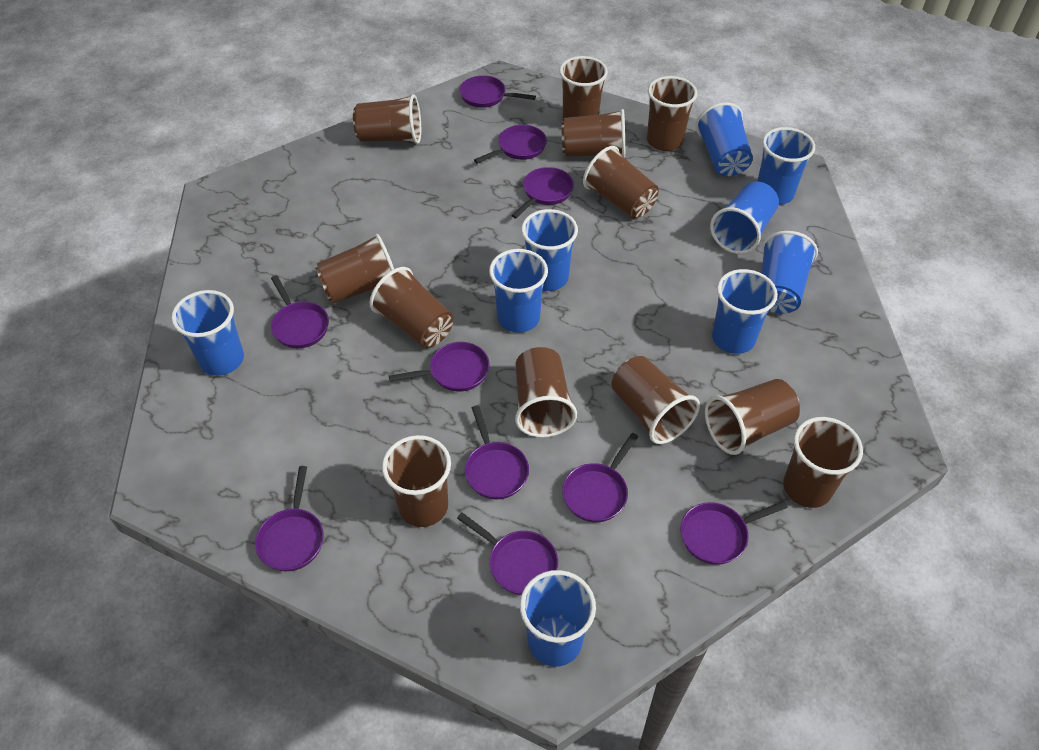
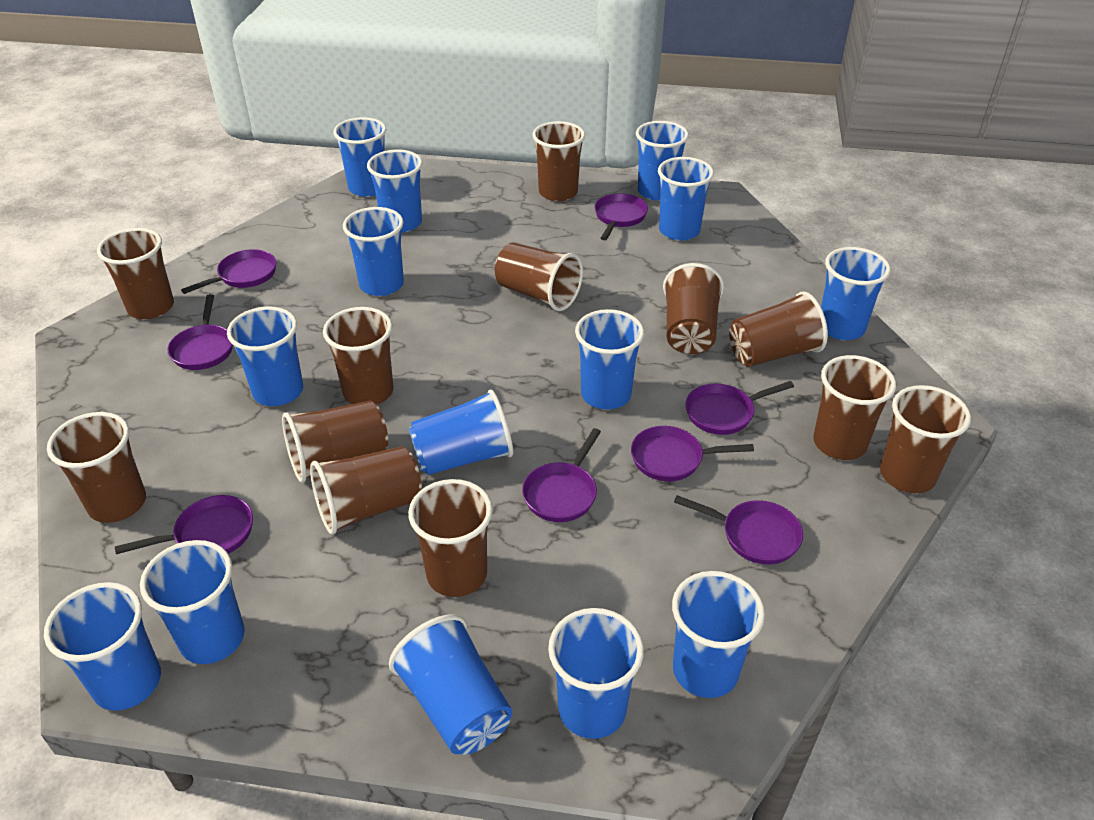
blue cup: [171,290,244,376] [489,249,548,333] [520,570,596,667] [521,209,578,291] [695,102,753,176] [710,182,779,254] [712,269,778,354] [757,127,815,205] [761,231,818,314] = 9 -> [44,582,161,711] [140,540,245,664] [227,306,303,406] [333,117,386,197] [343,207,404,296] [367,149,423,233] [389,614,512,755] [409,390,513,475] [548,608,644,739] [575,309,644,409] [636,121,689,201] [658,157,714,241] [672,571,765,698] [821,247,891,340] = 14
purple pan: [255,466,324,571] [271,275,329,348] [389,342,489,392] [457,513,558,595] [460,75,536,108] [465,405,529,499] [474,125,547,163] [511,167,574,218] [562,433,638,522] [680,501,788,565] = 10 -> [115,495,253,554] [167,294,233,370] [181,249,276,294] [522,428,601,522] [595,193,648,240] [631,426,754,481] [674,495,803,564] [685,381,794,435] = 8

